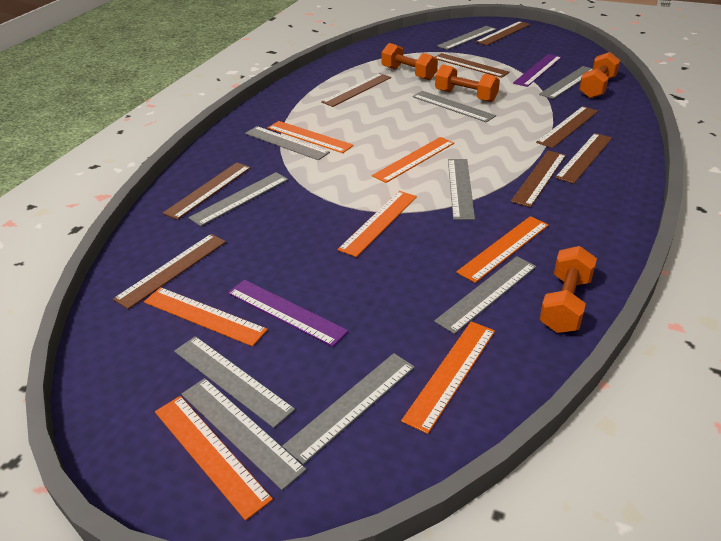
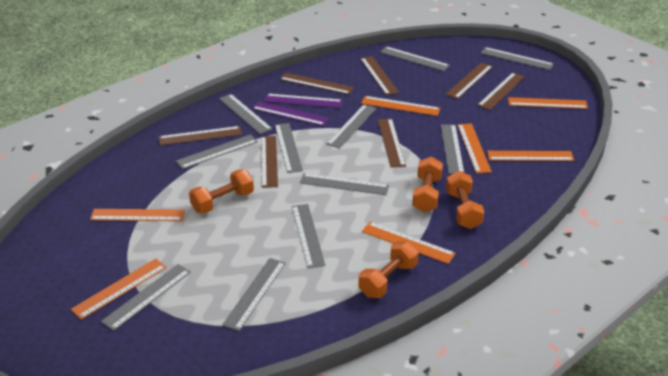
brown ruler: [113,234,226,309] [162,162,251,220] [321,73,391,107] [435,53,510,78] [476,21,531,46] [511,151,566,207] [536,106,598,148] [555,133,612,184] = 8 -> [159,126,242,145] [261,136,278,188] [280,73,354,95] [360,56,399,95] [378,118,406,168] [445,63,493,99] [477,73,525,110] = 7
grey ruler: [174,336,295,428] [181,378,306,490] [189,172,288,226] [245,126,330,160] [282,353,415,465] [412,91,496,122] [434,256,536,334] [437,26,497,50] [448,159,475,220] [539,66,592,99] = 10 -> [101,264,191,331] [176,134,258,169] [219,94,272,134] [222,258,286,331] [275,123,303,173] [292,204,325,268] [300,173,389,195] [326,104,377,149] [380,46,450,71] [441,124,464,174] [481,47,554,70] = 11

